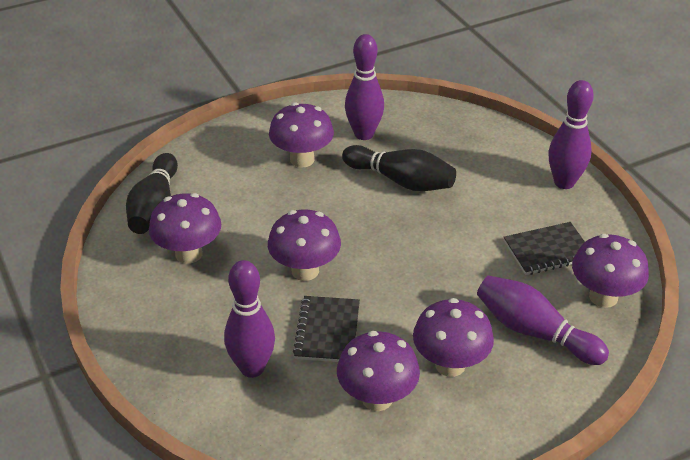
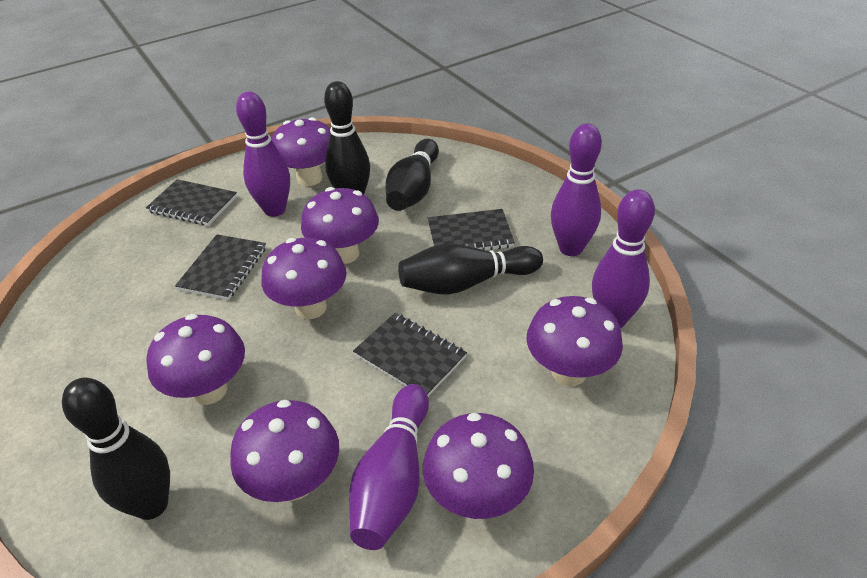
black bowling pin: [126,153,178,234] [342,145,456,191] = 2 -> [62,378,170,520] [324,81,370,194] [386,139,439,211] [398,244,543,295] = 4
black notebook: [293,296,360,362] [504,222,585,275] = 2 -> [146,179,237,226] [175,234,266,300] [353,313,467,396] [428,209,515,250] = 4
purple mushroom: [149,193,221,264] [268,209,341,281] [269,102,334,168] [337,331,420,411] [413,298,494,377] [572,234,649,308] = 6 -> [146,314,245,405] [230,400,339,502] [262,238,347,319] [271,117,331,186] [301,187,379,264] [423,413,534,519] [527,296,623,386] = 7

